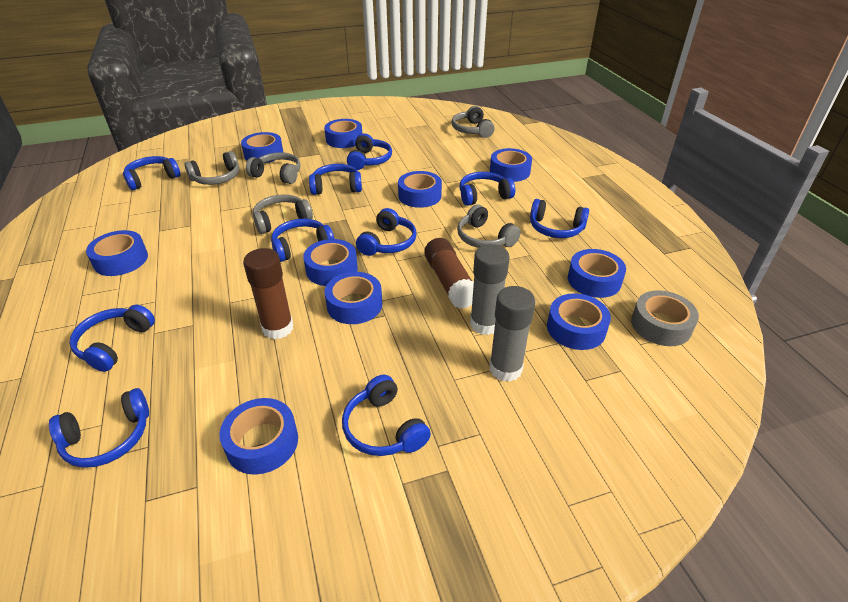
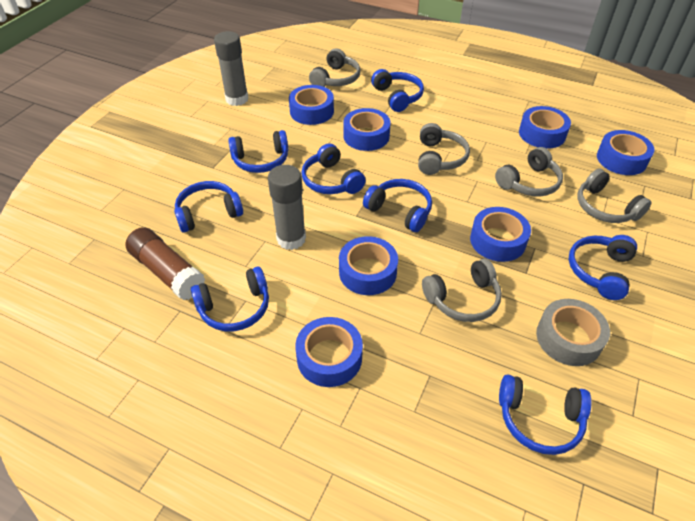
blue headphones: [49,388,149,468] [69,305,155,372] [123,156,181,190] [271,219,335,262] [309,164,362,195] [342,374,431,456] [347,133,392,170] [356,208,416,256] [459,172,515,206] [530,199,589,238] = 10 -> [174,181,243,233] [191,267,269,331] [228,130,288,173] [302,143,366,194] [363,179,432,232] [371,69,424,112] [499,374,591,455] [569,235,637,300] = 8
blue tape: [86,230,148,276] [219,398,298,475] [241,132,283,163] [303,239,358,286] [324,119,362,148] [324,272,382,324] [398,171,442,208] [490,148,532,182] [547,293,611,350] [568,249,626,298] = 10 -> [289,85,334,125] [295,317,363,387] [339,236,398,295] [343,108,391,151] [470,207,531,262] [519,106,571,149] [597,130,654,175] = 7
brown glue stick: [243,248,293,340] [424,238,474,309] = 2 -> [125,227,205,300] = 1

